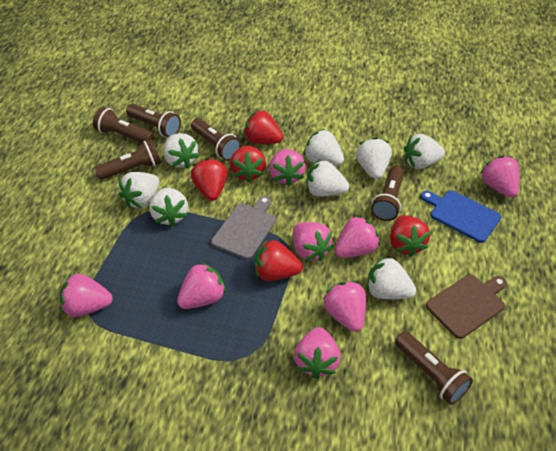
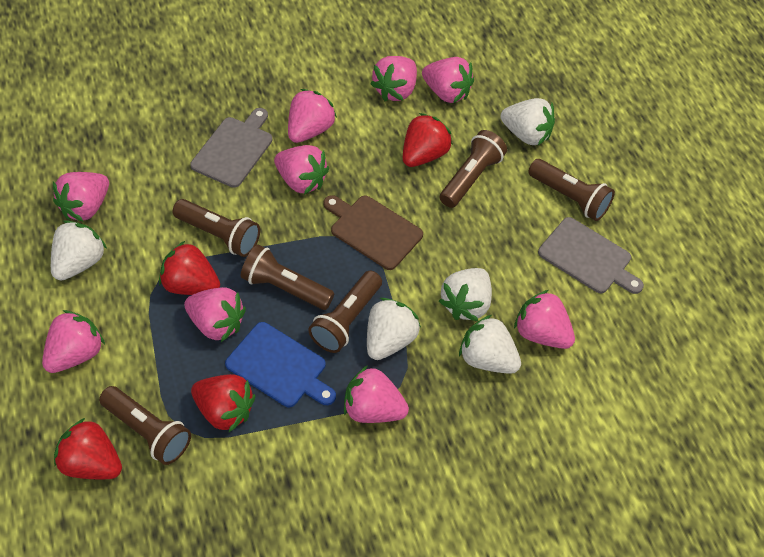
grey cutting board: [211,196,276,260] = 1 -> [190,108,273,188] [538,217,644,294] = 2
pink strawberry: [59,274,113,317] [177,262,226,309] [269,149,306,186] [293,222,334,261] [294,327,341,379] [323,281,366,332] [335,215,380,258] [480,155,520,197] = 8 -> [42,310,105,373] [53,172,109,222] [184,287,246,342] [274,145,329,194] [288,89,337,143] [344,365,409,423] [370,56,417,101] [422,57,474,103] [514,290,575,349] = 9
red strawberry: [191,158,228,201] [230,146,266,183] [244,110,283,144] [255,239,303,281] [390,215,430,257] = 5 -> [54,418,122,479] [159,241,220,295] [191,374,255,432] [403,113,453,167] = 4
white strawberry: [119,172,159,208] [149,188,188,227] [163,133,199,168] [304,129,344,166] [307,159,349,197] [356,137,392,179] [367,256,416,299] [404,134,445,169] = 8 -> [51,220,107,281] [367,298,421,360] [439,268,492,321] [459,315,521,374] [501,98,555,145] = 5

